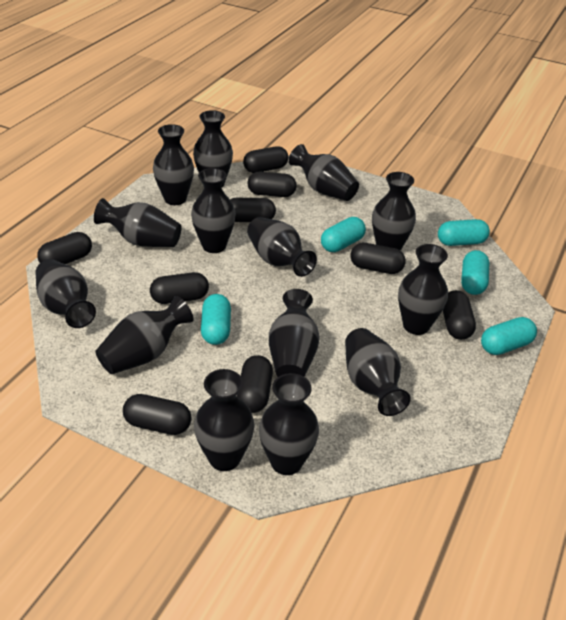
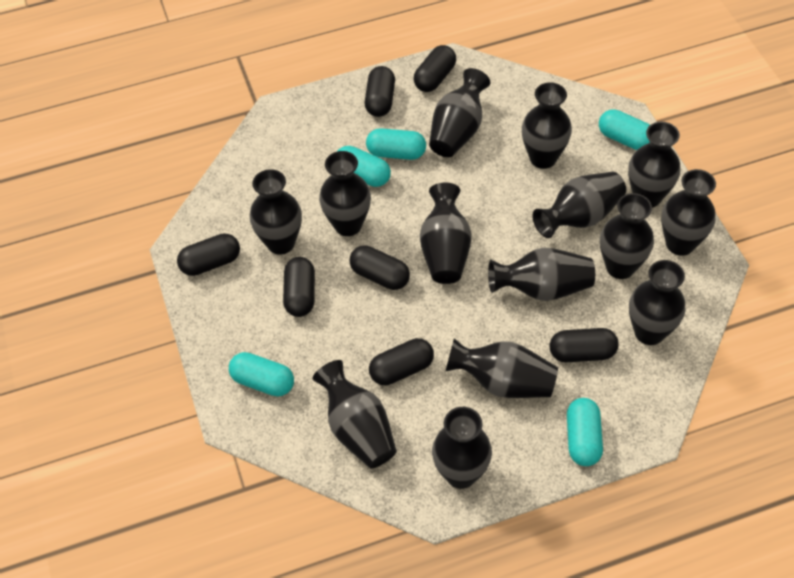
black capsule: [37,232,92,264] [123,394,191,435] [150,272,209,304] [230,198,276,222] [237,355,273,413] [243,146,288,173] [248,172,297,197] [350,243,406,274] [443,290,476,340] = 9 -> [177,233,240,276] [283,257,315,317] [349,245,410,290] [365,66,395,117] [369,338,434,385] [414,45,456,92] [550,328,619,362] = 7

